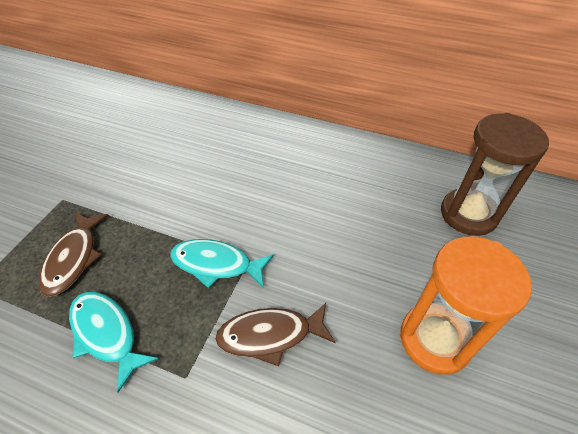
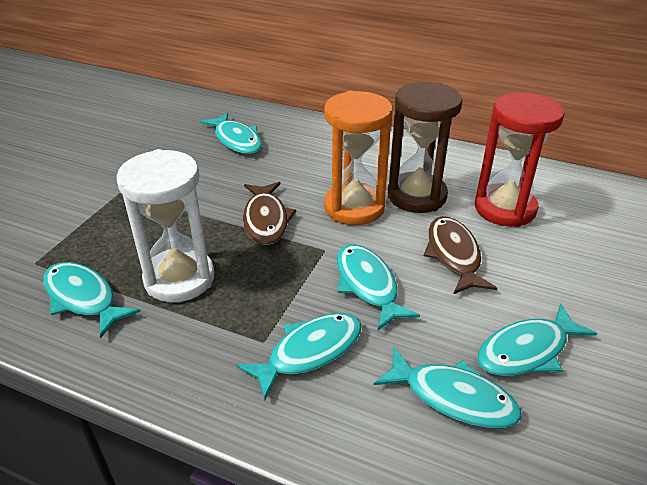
red hourglass: none = 0 -> [475,92,565,227] = 1
turquoise fish: [69,292,159,393] [170,239,274,288] = 2 -> [43,262,141,338] [200,112,262,154] [236,313,362,401] [337,244,420,330] [373,348,522,428] [477,303,597,376] = 6
white hourglass: none = 0 -> [116,149,215,302] = 1

